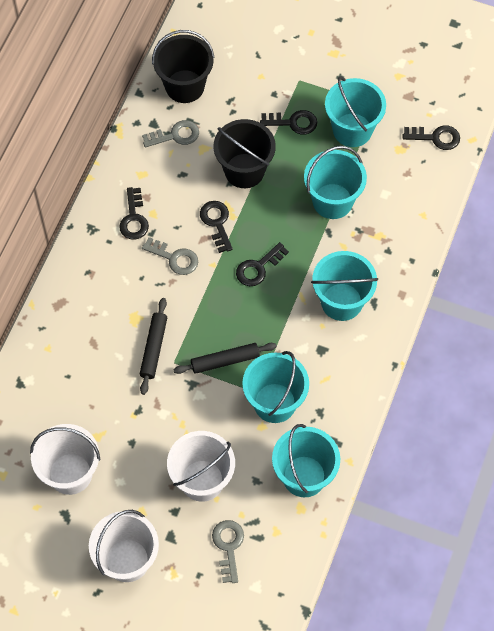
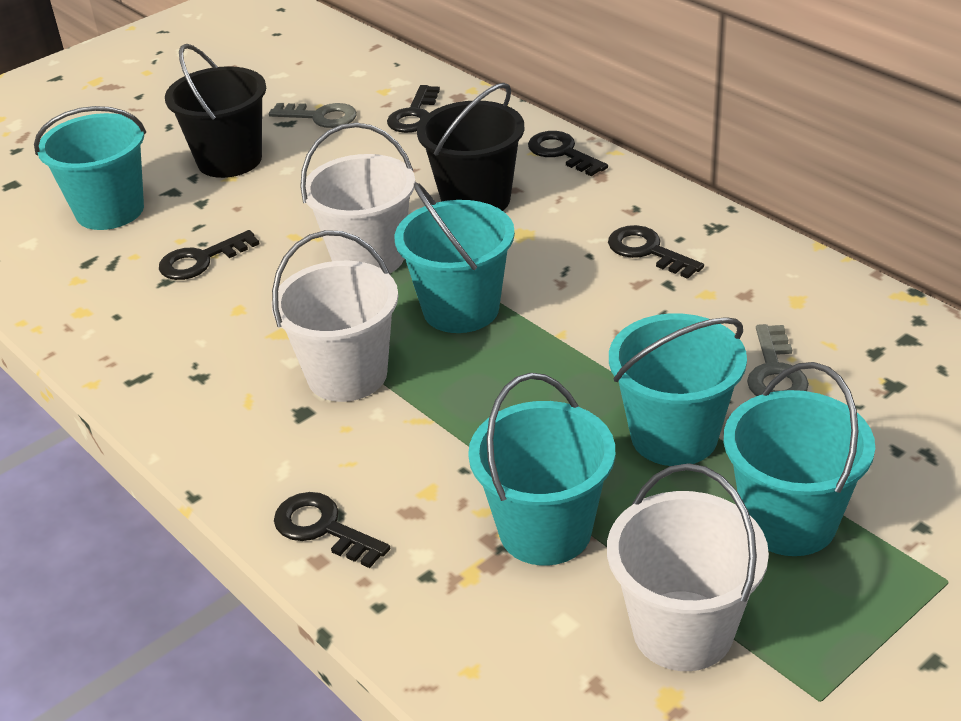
black rolling pin: [140,298,167,395] [173,343,277,374] = 2 -> none = 0
grey key: [142,120,199,147] [142,237,198,275] [212,520,244,583] = 3 -> [269,103,357,128] [747,324,809,396] = 2

